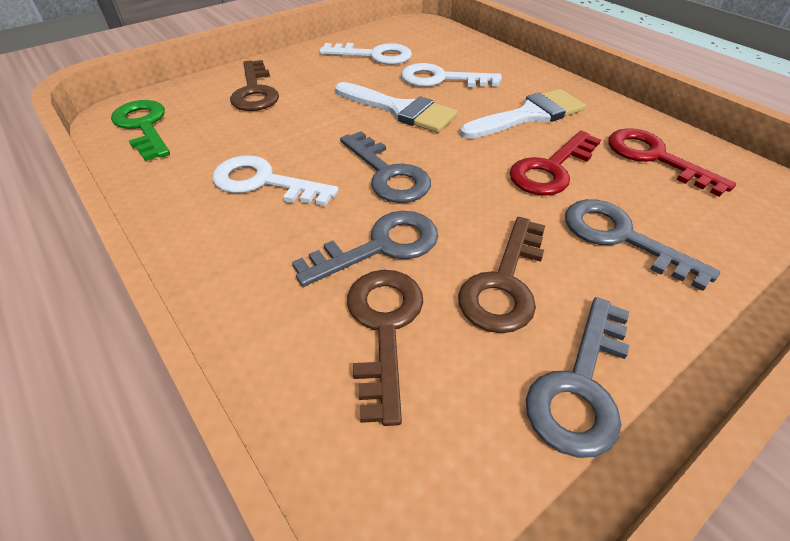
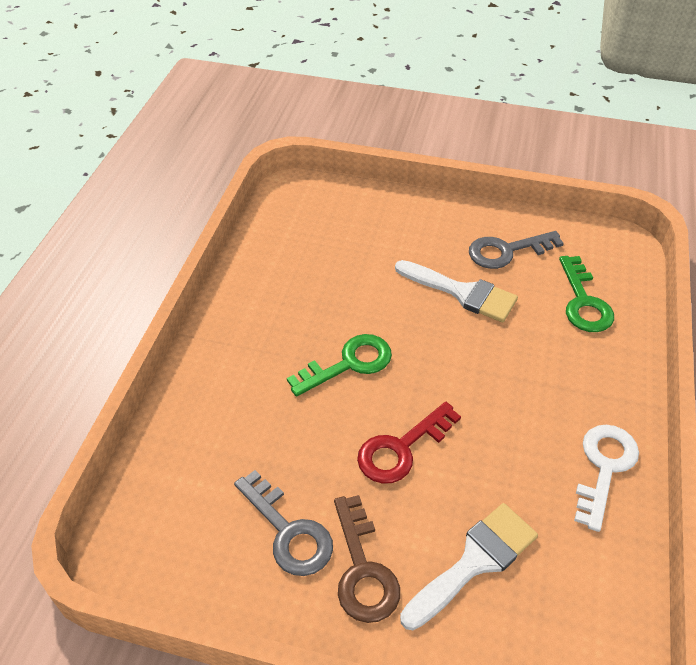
brown key: [230,60,279,111] [347,270,423,426] [458,217,545,333] = 3 -> [334,495,400,623] = 1
green key: [111,100,170,161] = 1 -> [287,334,392,397] [559,256,614,332] = 2
grey key: [292,211,438,287] [340,131,431,203] [526,297,629,458] [565,199,720,291] = 4 -> [234,470,333,576] [469,231,564,269] = 2
red key: [510,131,601,196] [608,128,736,197] = 2 -> [357,402,461,484] = 1
white key: [212,155,339,206] [319,43,412,65] [401,63,502,87] = 3 -> [574,425,639,532] = 1

